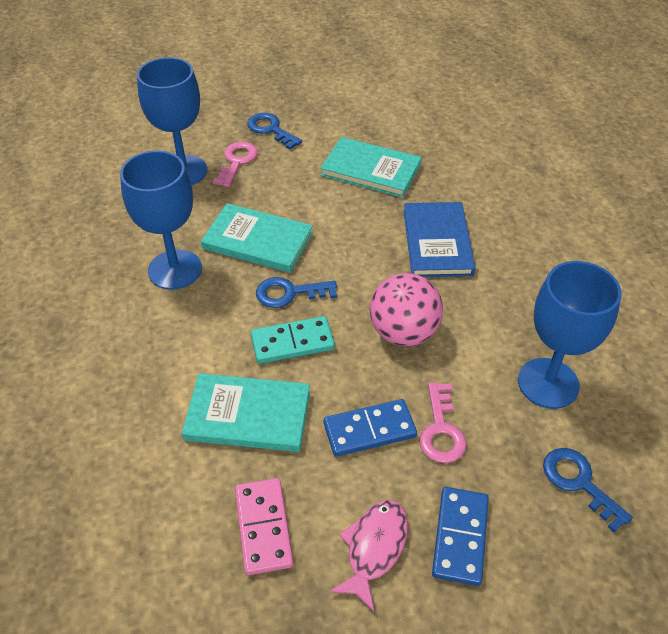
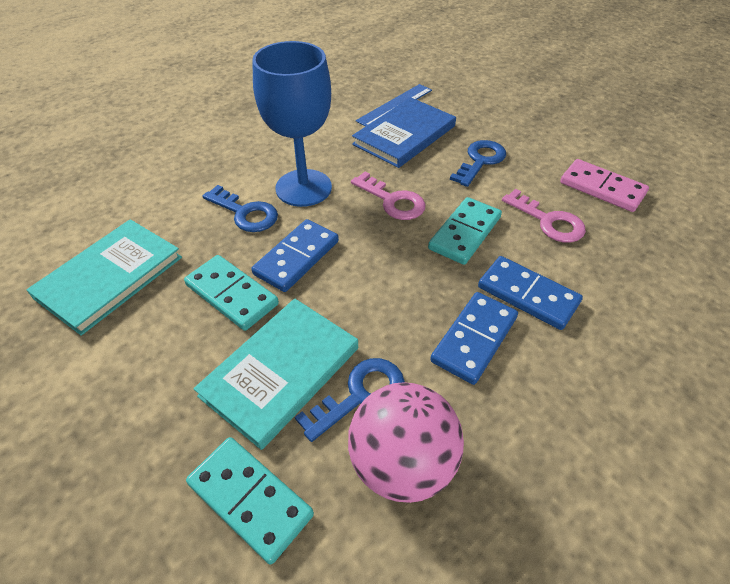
blue domino: [324,399,417,457] [432,487,489,586] = 2 -> [251,219,339,292] [430,292,518,385] [478,256,583,330] = 3
blue goblet: [120,150,202,290] [137,57,207,185] [518,261,621,409] = 3 -> [252,41,332,207] = 1
blue ruler: none = 0 -> [356,84,432,127] = 1
pink fish: [329,500,408,612] = 1 -> none = 0
turquoise book: [182,373,310,452] [201,203,313,273] [321,137,422,198] = 3 -> [27,219,182,336] [194,298,358,450] = 2
turquoise domino: [251,316,335,364] = 1 -> [184,255,279,331] [186,437,314,565] [428,197,502,265] = 3

